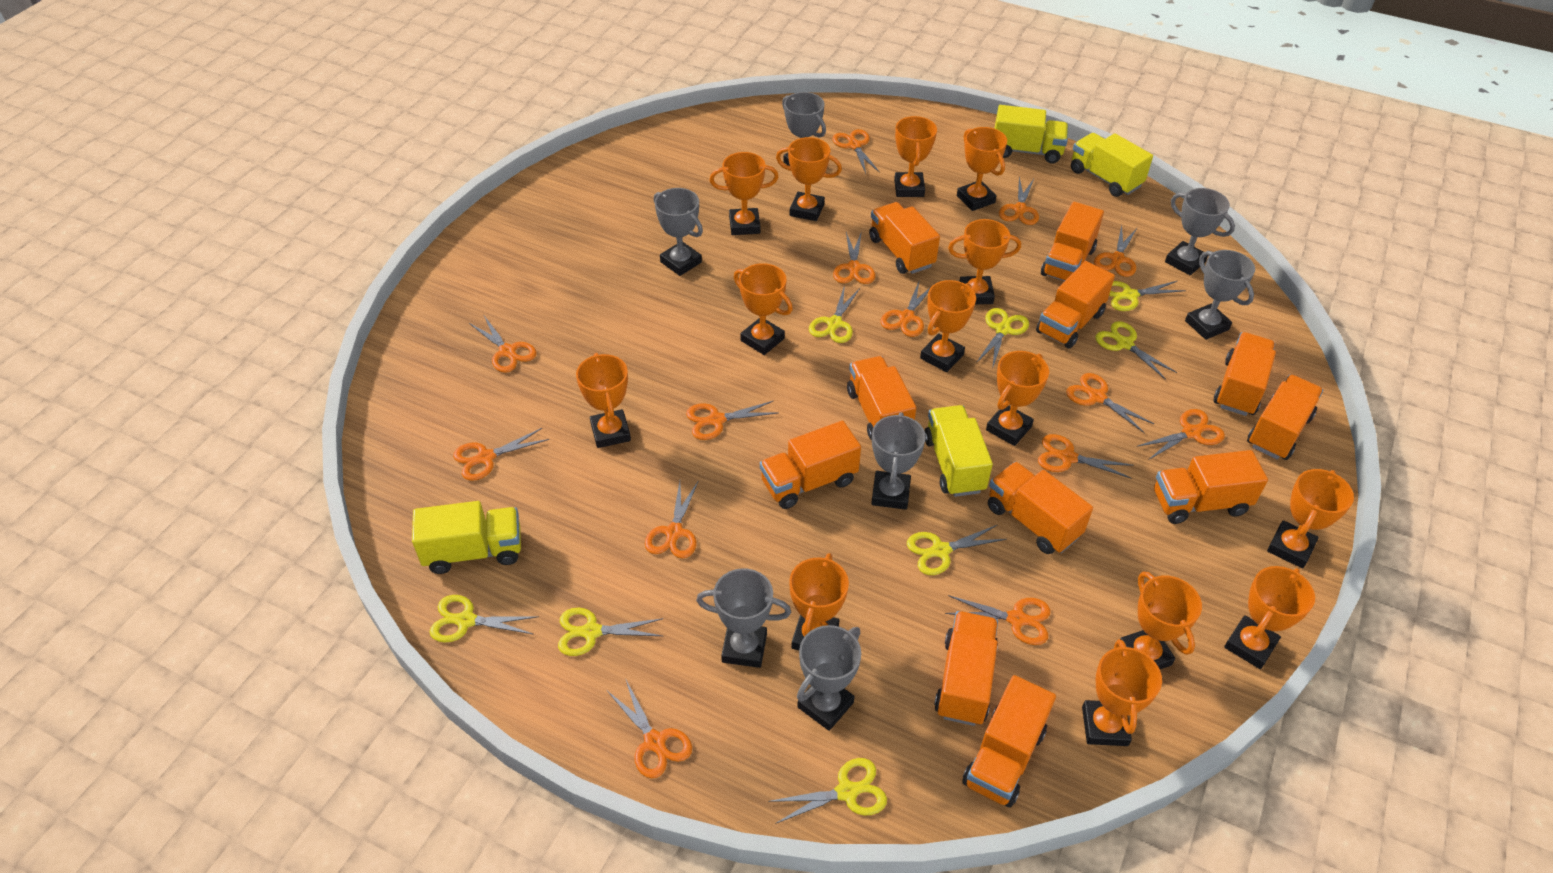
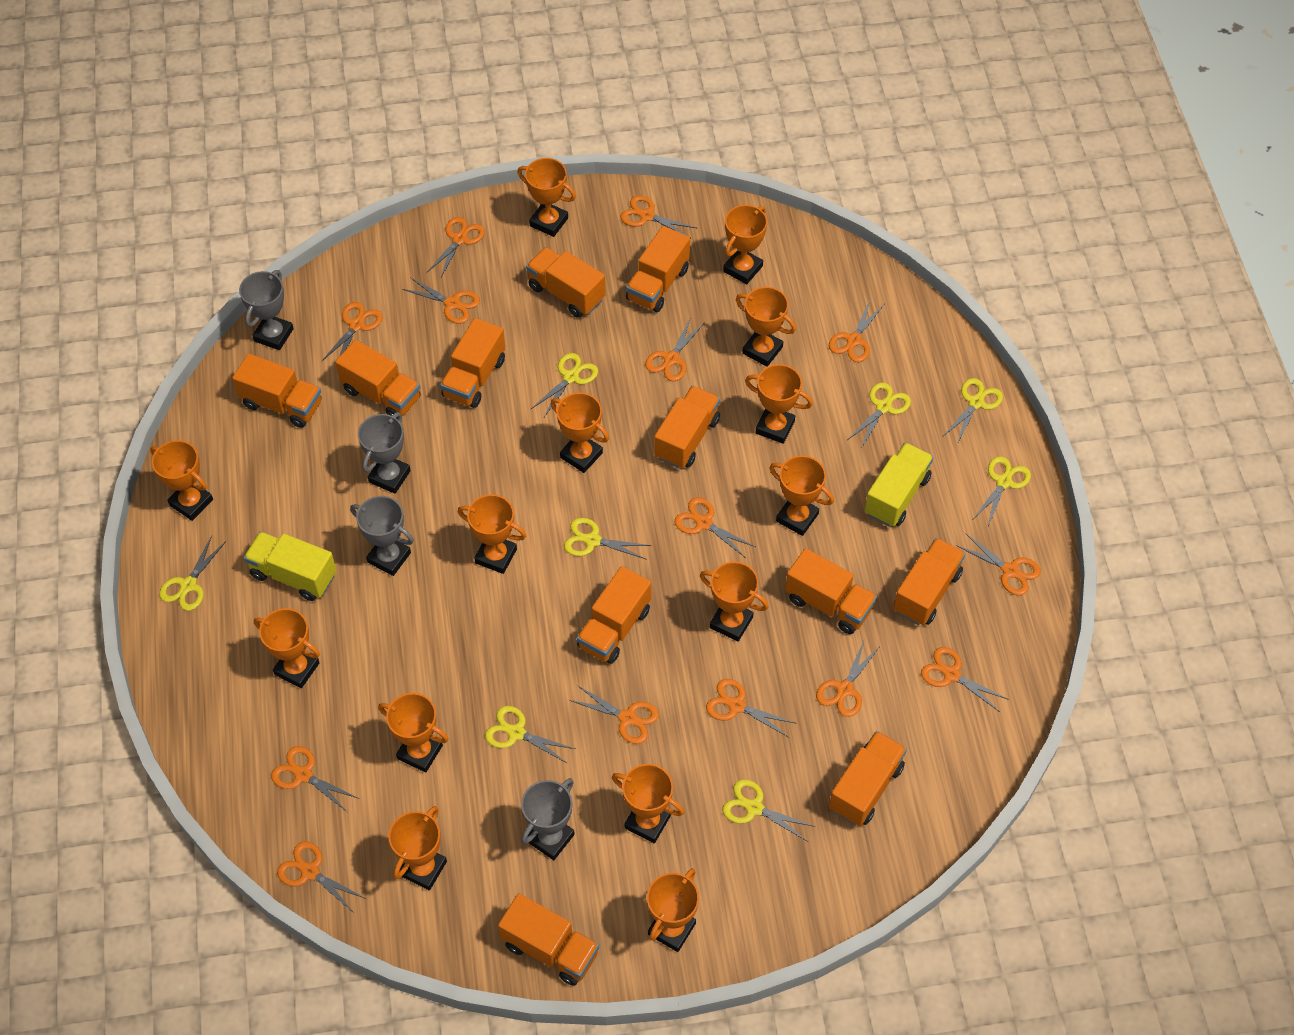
grey trophy: [654,188,703,276] [696,568,791,668] [782,92,826,166] [797,625,861,731] [871,412,926,510] [1165,188,1235,275] [1185,250,1255,340] = 7 -> [239,270,294,350] [350,496,414,576] [358,412,411,494] [521,778,575,860] = 4
yellow truck: [412,501,521,574] [924,405,993,497] [994,105,1068,164] [1071,133,1153,197] = 4 -> [244,531,336,601] [864,443,934,527] = 2

